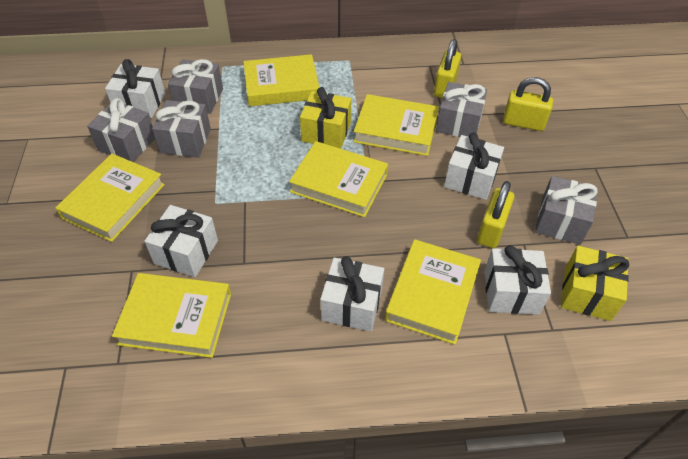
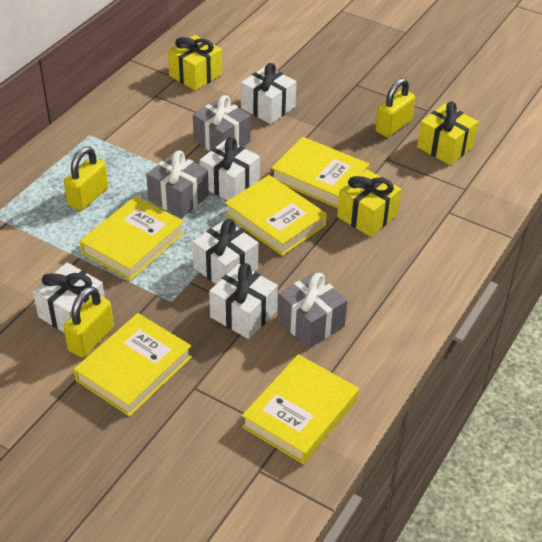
grey gift: [87,98,155,162] [152,100,211,157] [168,59,223,114] [436,82,487,137] [535,176,598,245] = 5 -> [146,151,209,218] [193,95,251,151] [278,272,347,348] = 3
yellow book: [55,154,165,242] [112,273,231,358] [243,54,320,106] [289,141,388,217] [353,94,439,156] [385,239,481,345] = 6 -> [74,313,192,416] [80,196,185,281] [225,175,327,256] [242,354,359,464] [271,137,369,208] = 5
yellow gift: [300,87,352,149] [561,246,629,321] = 2 -> [168,35,222,91] [337,170,401,237] [417,102,478,165] = 3

